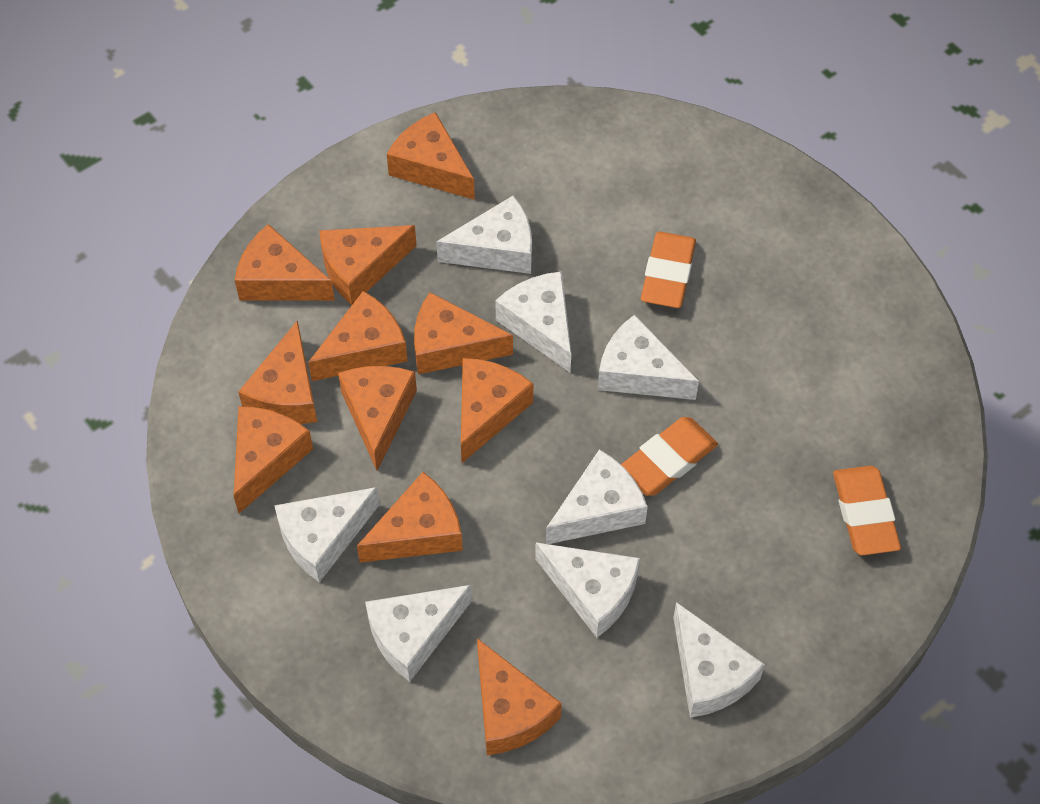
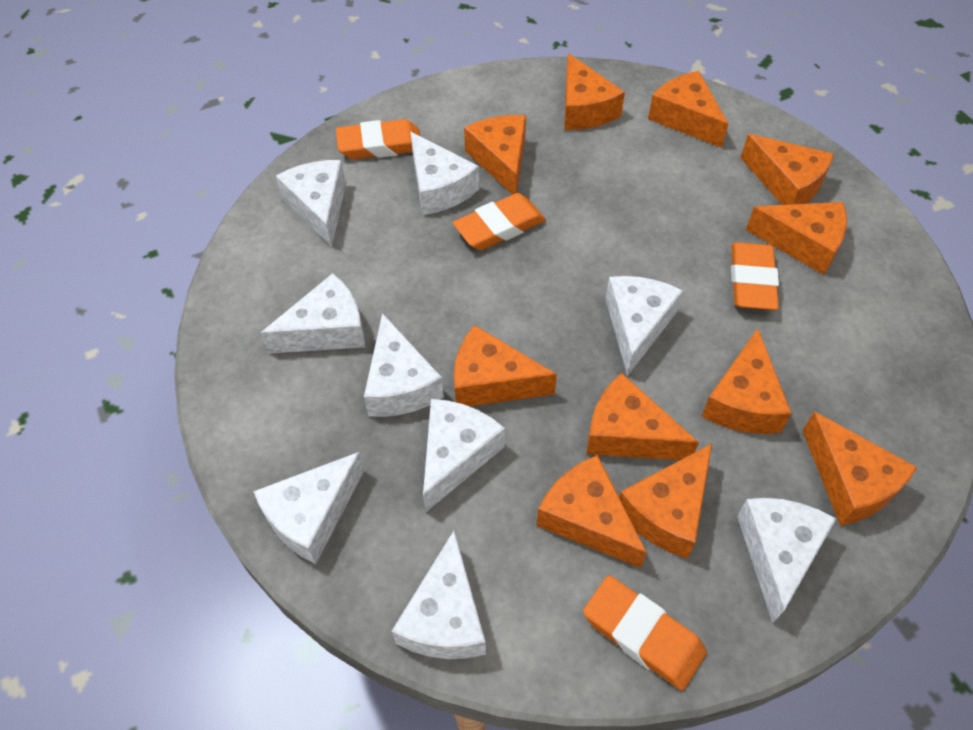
orange eraser: [621,417,718,496] [641,232,696,308] [833,466,901,555] = 3 -> [336,119,420,159] [453,193,546,250] [583,575,707,691] [731,242,779,310] = 4
white cheese: [274,487,380,582] [365,585,472,682] [436,195,532,274] [495,271,571,373] [535,543,640,638] [546,449,648,544] [598,315,699,400] [673,602,765,718] = 8 -> [253,452,365,564] [261,273,365,354] [276,160,346,247] [364,313,444,417] [392,531,486,659] [410,132,479,215] [423,399,505,512] [606,276,683,376] [737,498,836,623] = 9

